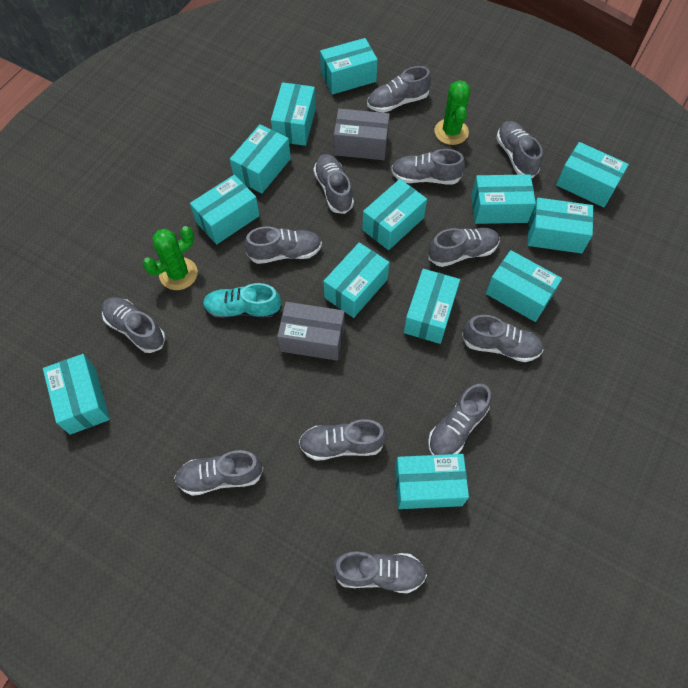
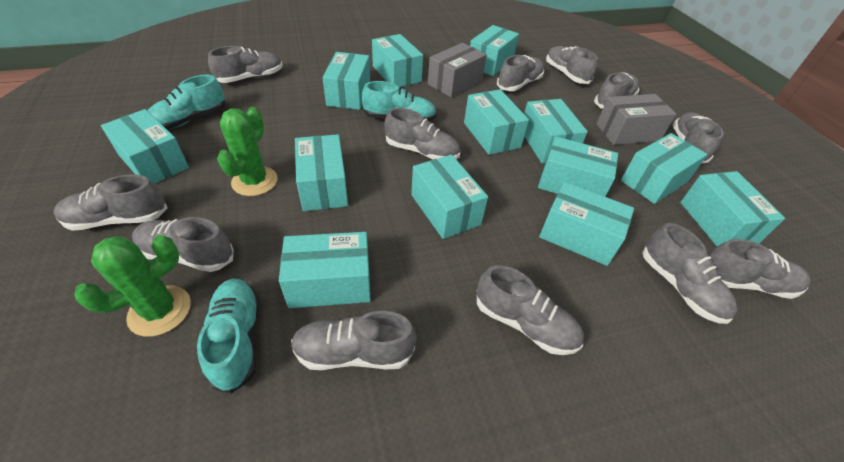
turquoise shoe: [203,283,282,320] = 1 -> [148,74,225,130] [197,279,259,394] [362,81,437,121] = 3

